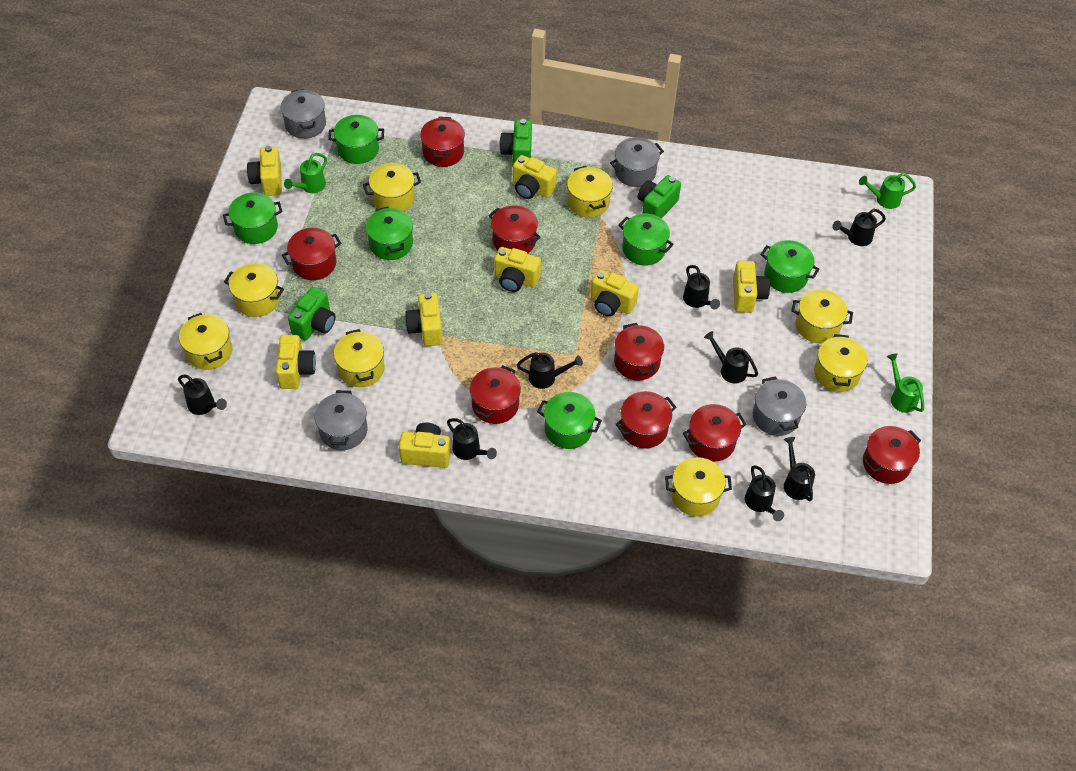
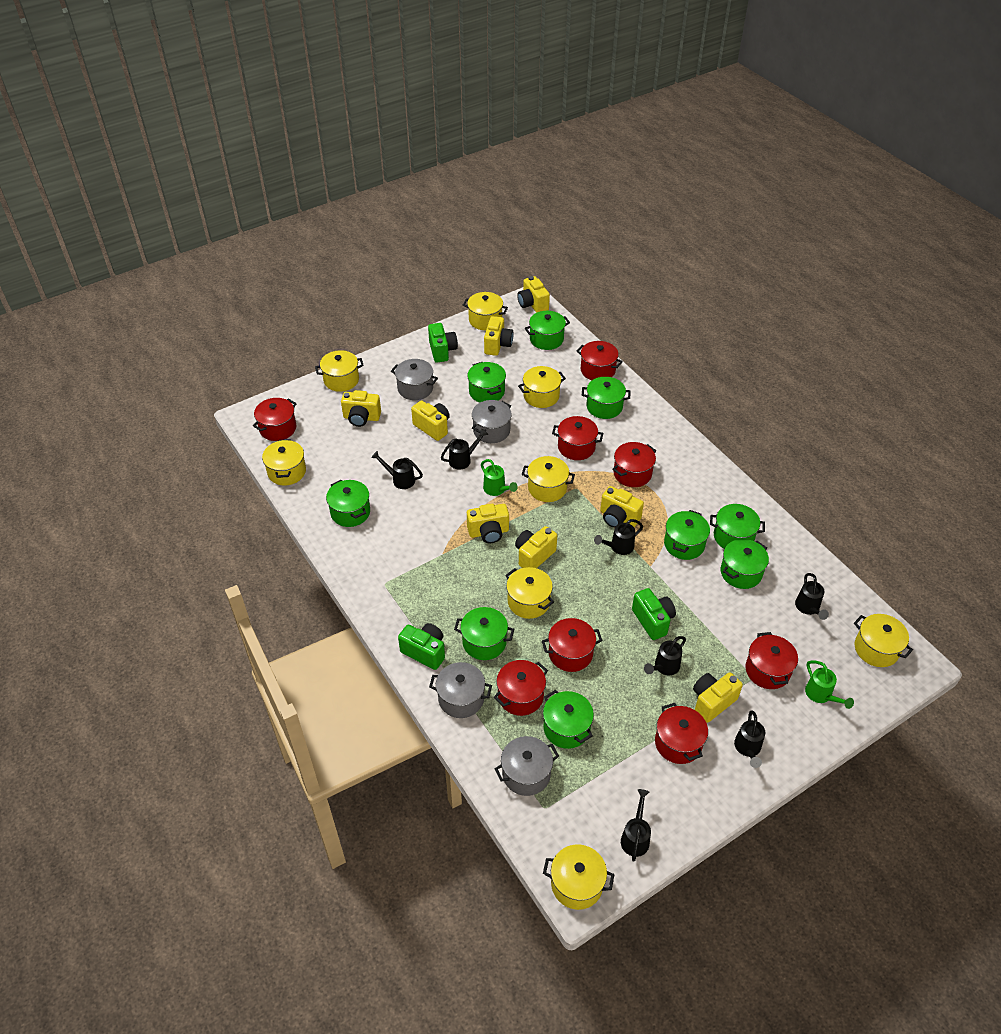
black watering can: [178,374,227,415] [447,418,497,460] [517,352,583,389] [683,265,720,310] [704,331,758,384] [745,465,784,521] [784,437,815,501] [832,209,886,246] = 8 -> [371,451,423,489] [441,429,488,470] [594,519,643,555] [621,789,651,862] [644,636,686,675] [734,710,765,768] [795,573,829,620] = 7
green pot: [223,192,283,244] [328,115,384,164] [366,207,413,260] [537,392,602,449] [619,214,674,265] [760,240,819,293] = 6 -> [326,480,370,527] [454,607,514,660] [467,362,506,403] [525,311,570,350] [543,690,594,749] [582,377,630,419] [664,510,710,560] [710,504,765,549] [721,539,769,589] = 9
green watering can: [284,153,327,193] [859,173,916,209] [887,353,924,413] = 3 -> [481,459,518,496] [805,660,854,709] = 2

